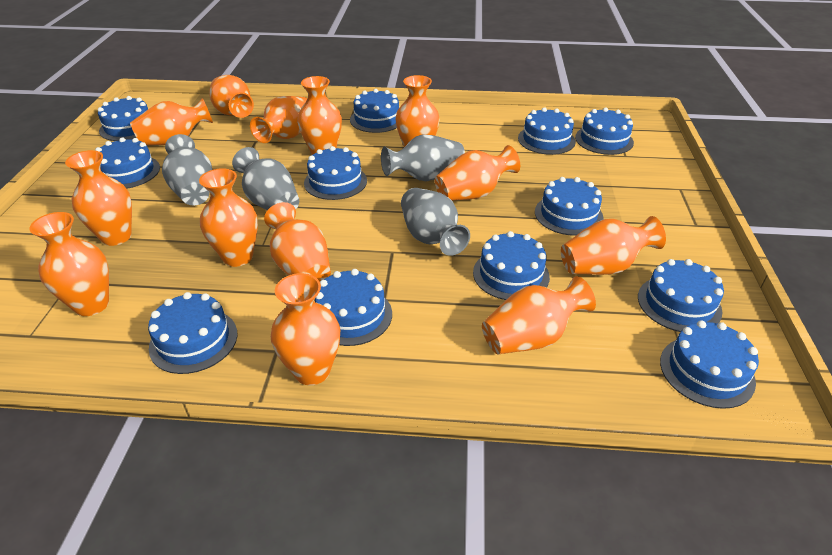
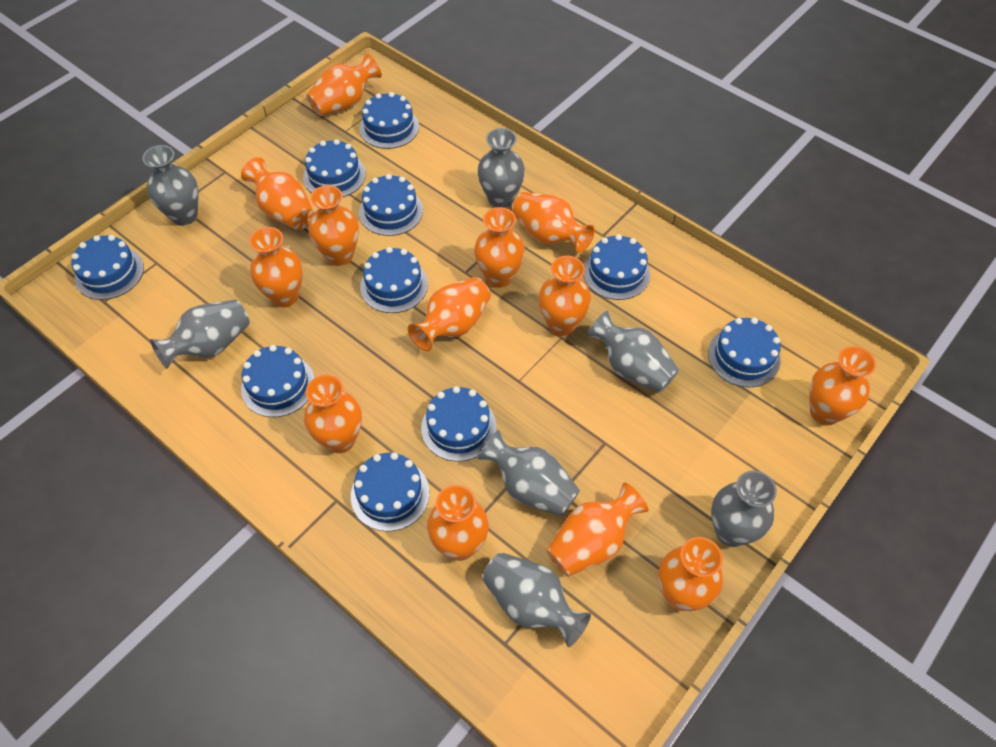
blue cake: [95,137,160,189] [98,96,148,141] [148,292,237,374] [304,146,367,200] [315,269,392,346] [350,89,399,133] [473,231,550,300] [518,107,576,155] [535,177,604,236] [575,107,634,155] [638,259,724,332] [660,320,759,409] = 12 -> [71,235,144,300] [241,345,314,417] [303,139,366,197] [351,452,430,531] [359,92,419,149] [359,174,423,236] [360,247,428,313] [421,386,496,461] [583,234,650,300] [708,318,781,387] = 10
grey vase: [162,134,212,205] [232,147,299,210] [381,135,465,181] [401,188,470,256] = 4 -> [142,145,198,226] [150,300,250,369] [477,128,525,208] [478,430,580,517] [482,552,591,647] [587,311,679,393] [711,470,777,547] = 7

